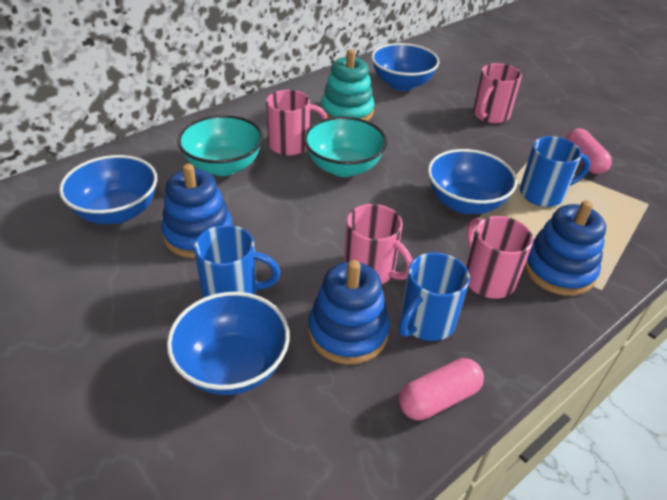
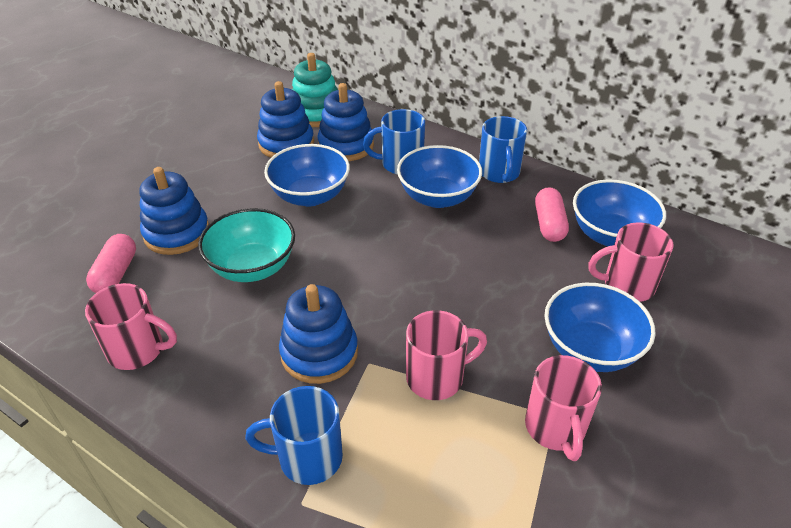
blue stacking toy: [161,164,233,258] [308,260,390,364] [524,200,606,296] = 3 -> [139,167,209,255] [257,81,314,158] [279,284,358,384] [318,83,374,161] = 4
turquoise bowl: [177,115,263,176] [304,116,387,177] = 2 -> [198,208,295,282] = 1

